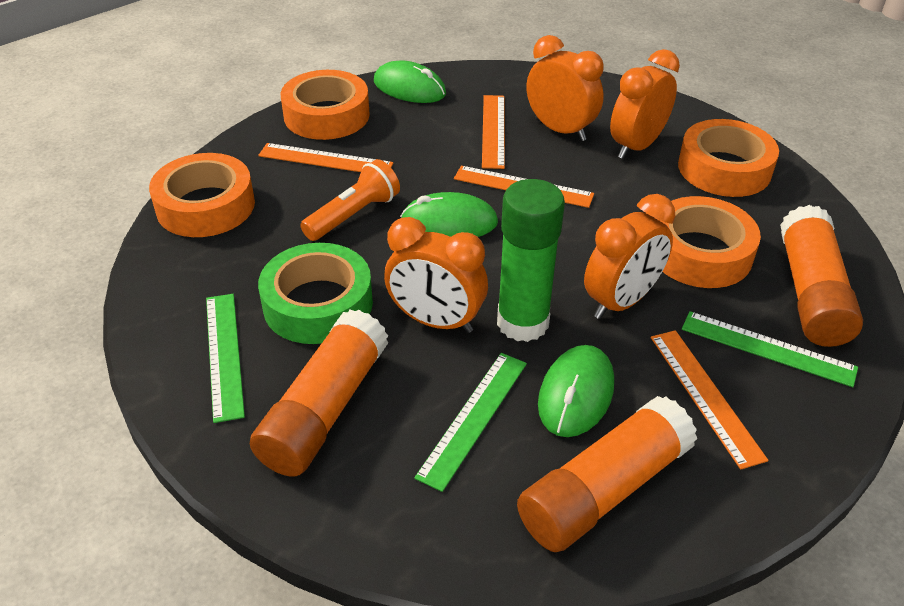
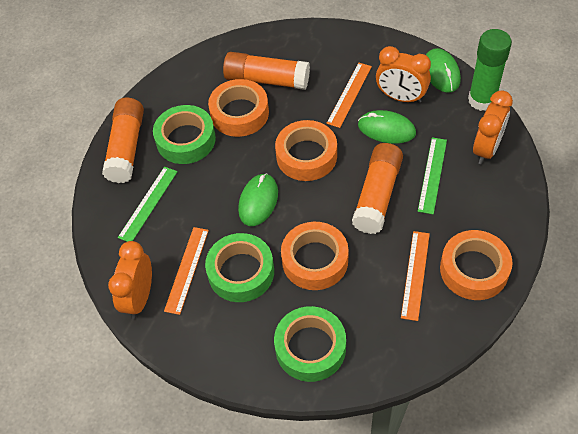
green ruler: [206,294,245,423] [414,353,527,492] [682,311,858,387] = 3 -> [118,167,178,242] [418,137,447,214] = 2
green tape: [258,243,373,344] = 1 -> [153,105,216,164] [205,233,274,302] [274,306,346,382] = 3
orange clock: [384,217,488,333] [526,35,604,141] [584,194,675,319] [610,49,680,159] = 4 -> [108,241,152,319] [376,46,431,103] [473,90,513,164] = 3
orange flashlight: [300,159,400,241] = 1 -> none = 0
orange ruler: [258,143,393,172] [454,166,594,208] [482,95,505,169] [651,330,768,470] = 4 -> [164,227,209,315] [326,63,372,128] [401,231,430,321] = 3

